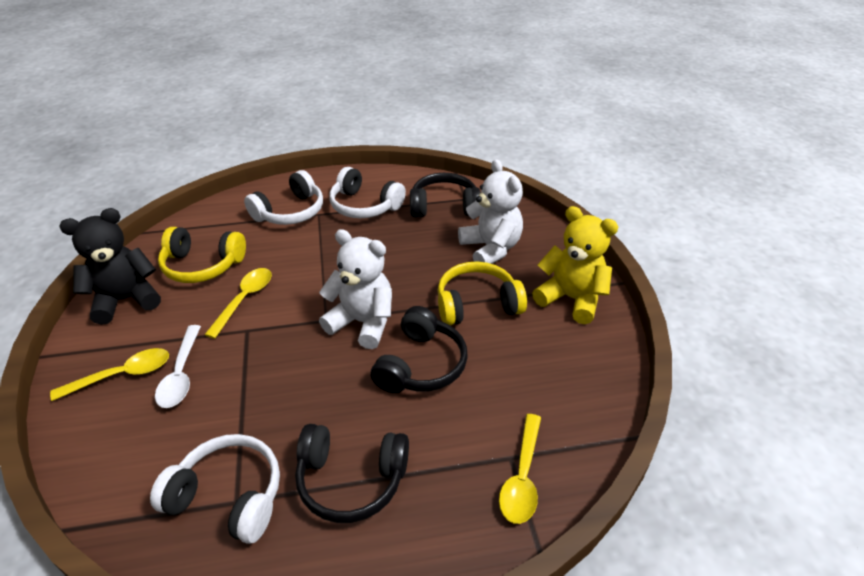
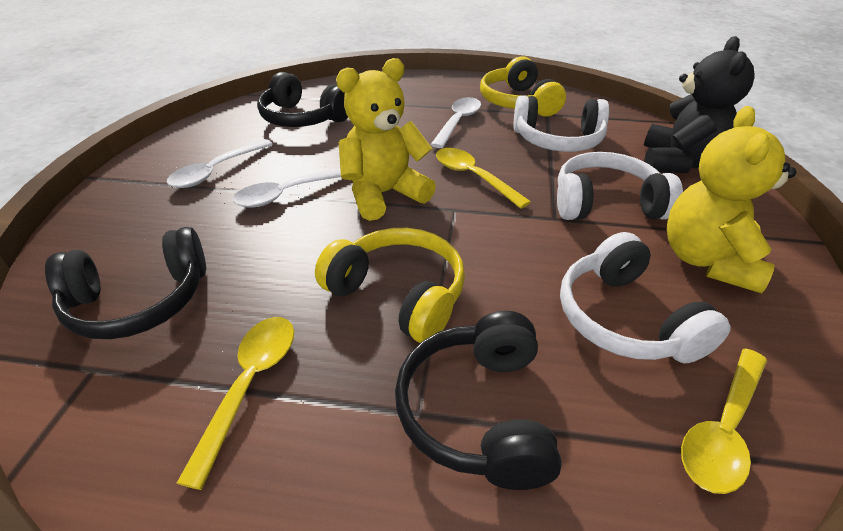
white spoon: [155,325,201,408] = 1 -> [167,139,272,188] [233,168,341,207] [430,97,481,148] = 3
white teddy bear: [319,229,392,349] [458,159,523,264] = 2 -> none = 0
yellow teddy bear: [532,206,618,324] = 1 -> [336,58,436,221] [667,106,797,293] = 2

